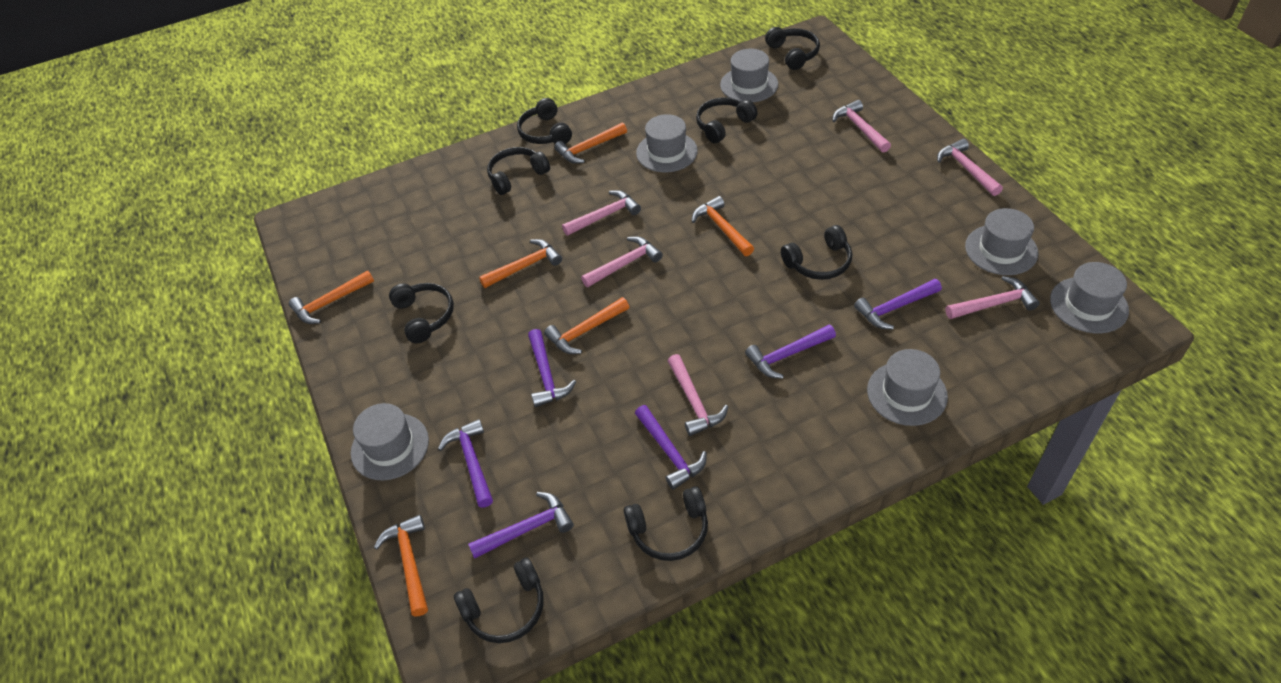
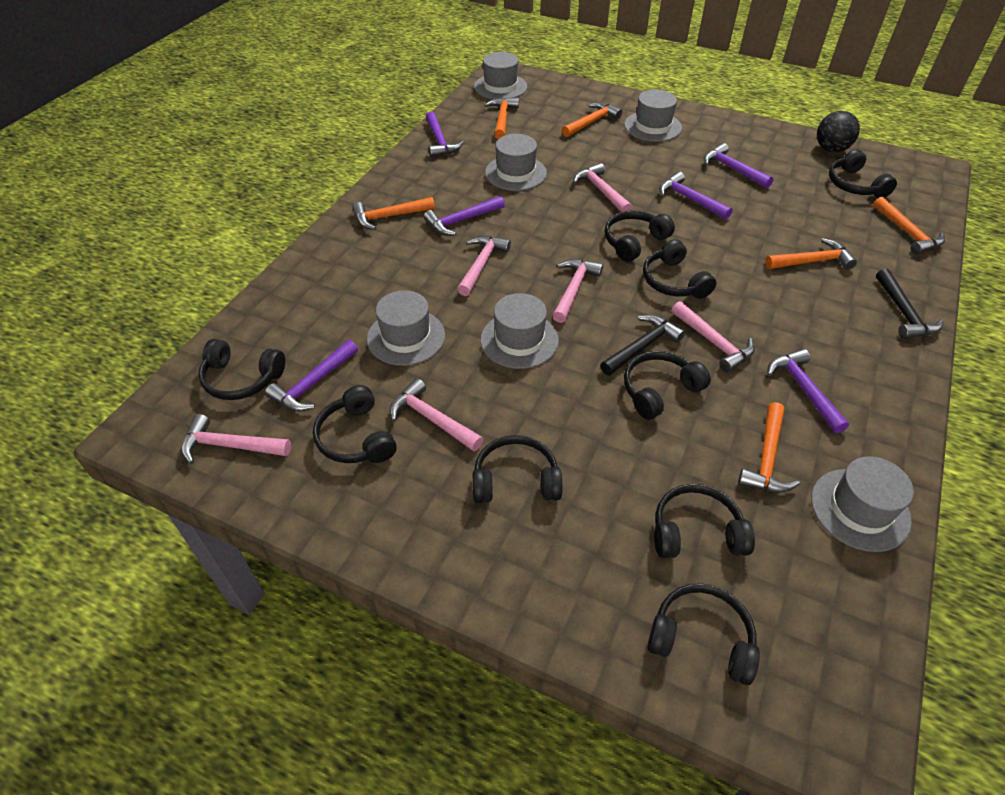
black ball: none = 0 -> [817,111,860,152] = 1
black hammer: none = 0 -> [600,315,685,375] [876,269,944,339] = 2
black headphones: [389,283,454,343] [454,557,544,643] [487,147,550,195] [517,98,572,144] [624,486,708,561] [696,97,758,143] [765,27,820,70] [781,225,852,280] = 8 -> [198,339,285,400] [313,385,397,463] [473,435,562,503] [605,210,675,262] [624,351,711,420] [643,239,716,299] [647,583,760,685] [654,484,755,558] [829,149,897,198] = 9

